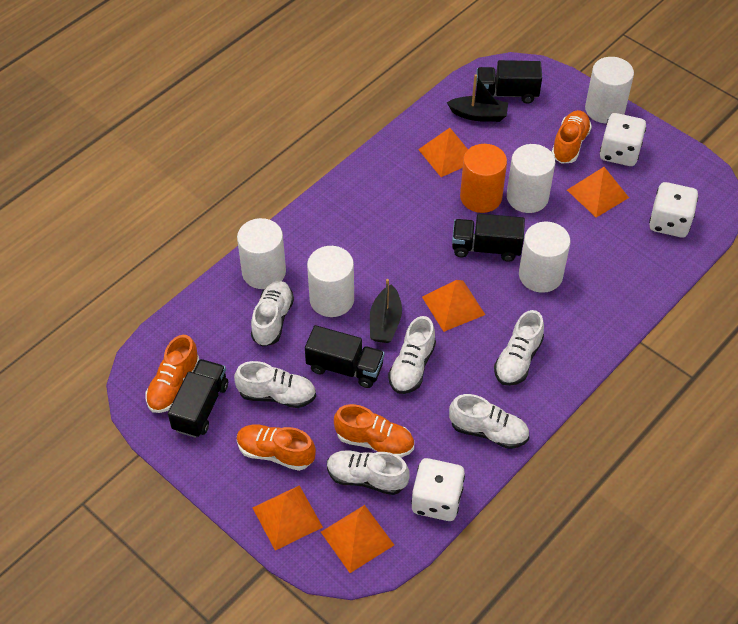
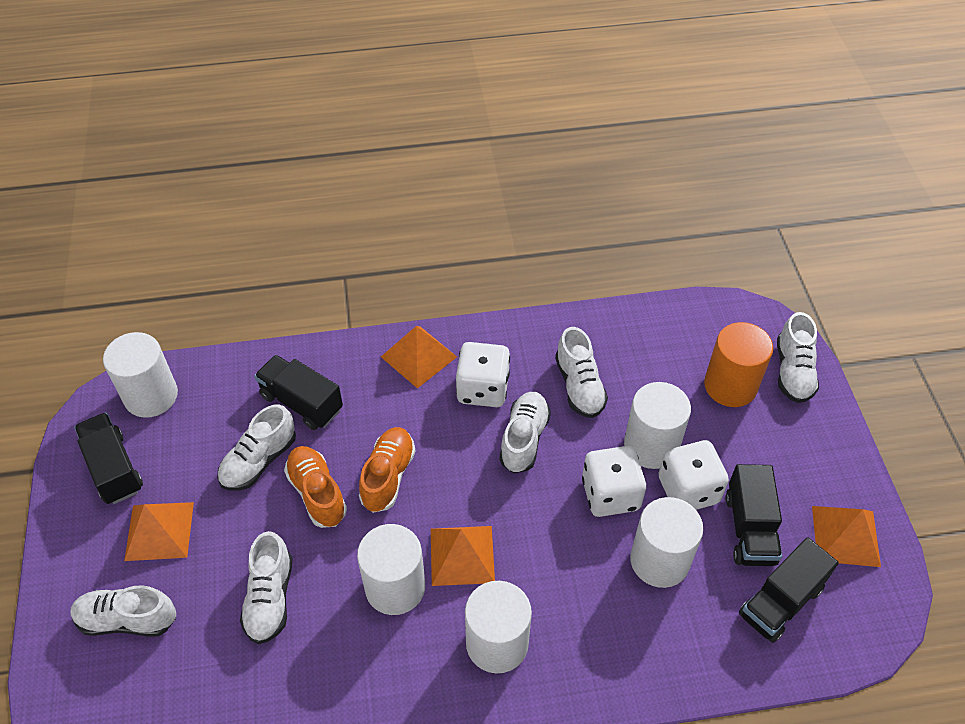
black boat: [370,279,402,343] [447,74,508,122] = 2 -> none = 0
orange pyramid: [252,485,323,551] [321,505,394,573] [418,128,468,177] [422,280,485,332] [567,167,629,217] = 5 -> [124,502,194,561] [381,326,457,389] [431,526,495,586] [812,506,881,567] = 4
orange shoe: [145,335,199,413] [237,425,316,471] [334,404,414,458] [552,110,592,164] = 4 -> [284,446,347,528] [359,427,415,513] = 2

